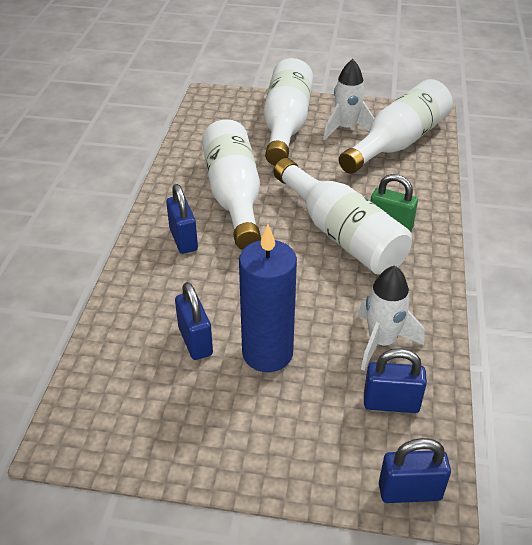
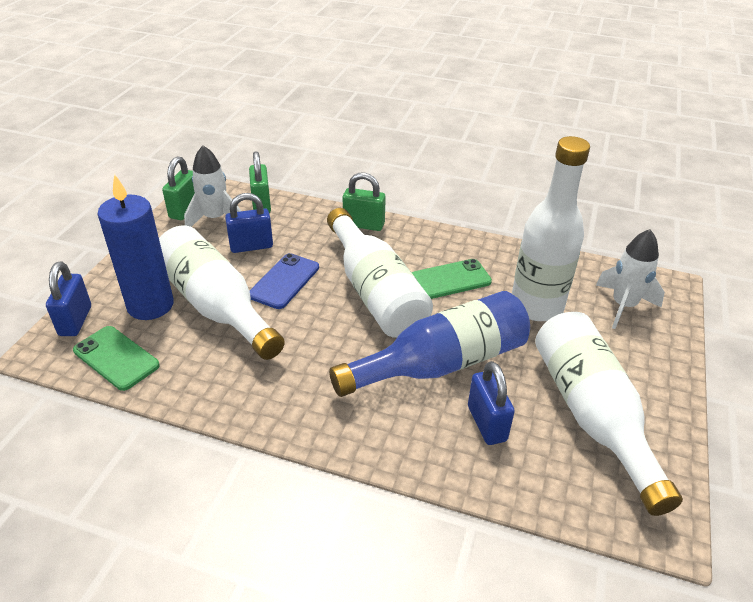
blue bottle: none = 0 -> [329,291,530,397] = 1
blue padlock: [166,184,198,254] [175,282,213,360] [364,348,427,413] [379,438,451,503] = 4 -> [46,262,91,336] [225,193,273,253] [468,361,515,445] = 3
blue phone: none = 0 -> [250,253,319,309] = 1
green padlock: [370,174,418,232] = 1 -> [162,156,195,220] [249,151,271,213] [343,173,386,231] = 3
green phone: none = 0 -> [73,326,160,391] [412,259,492,299] = 2

